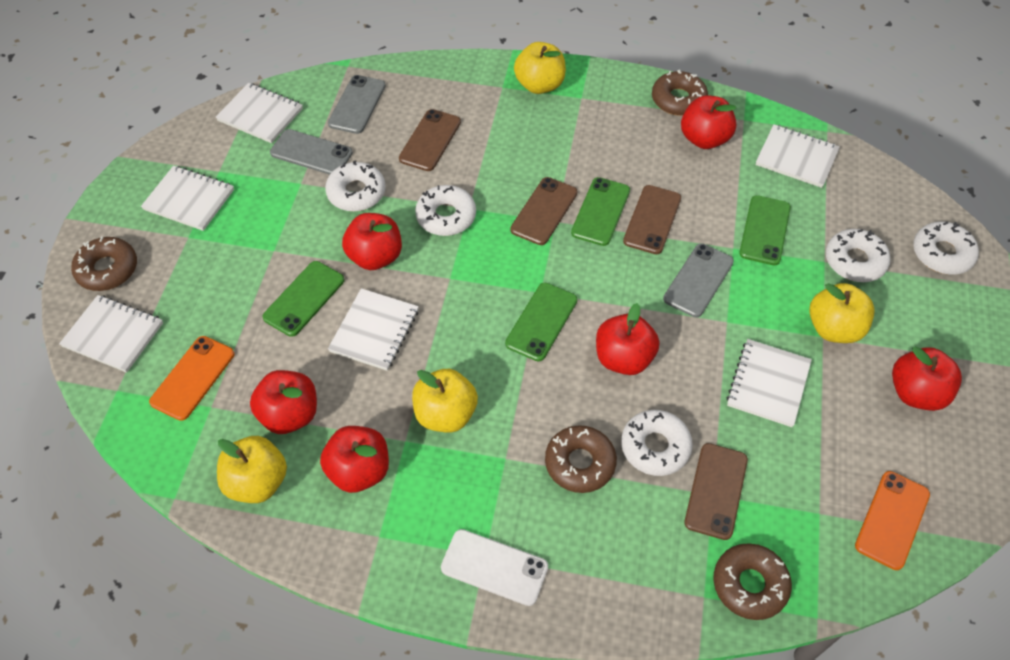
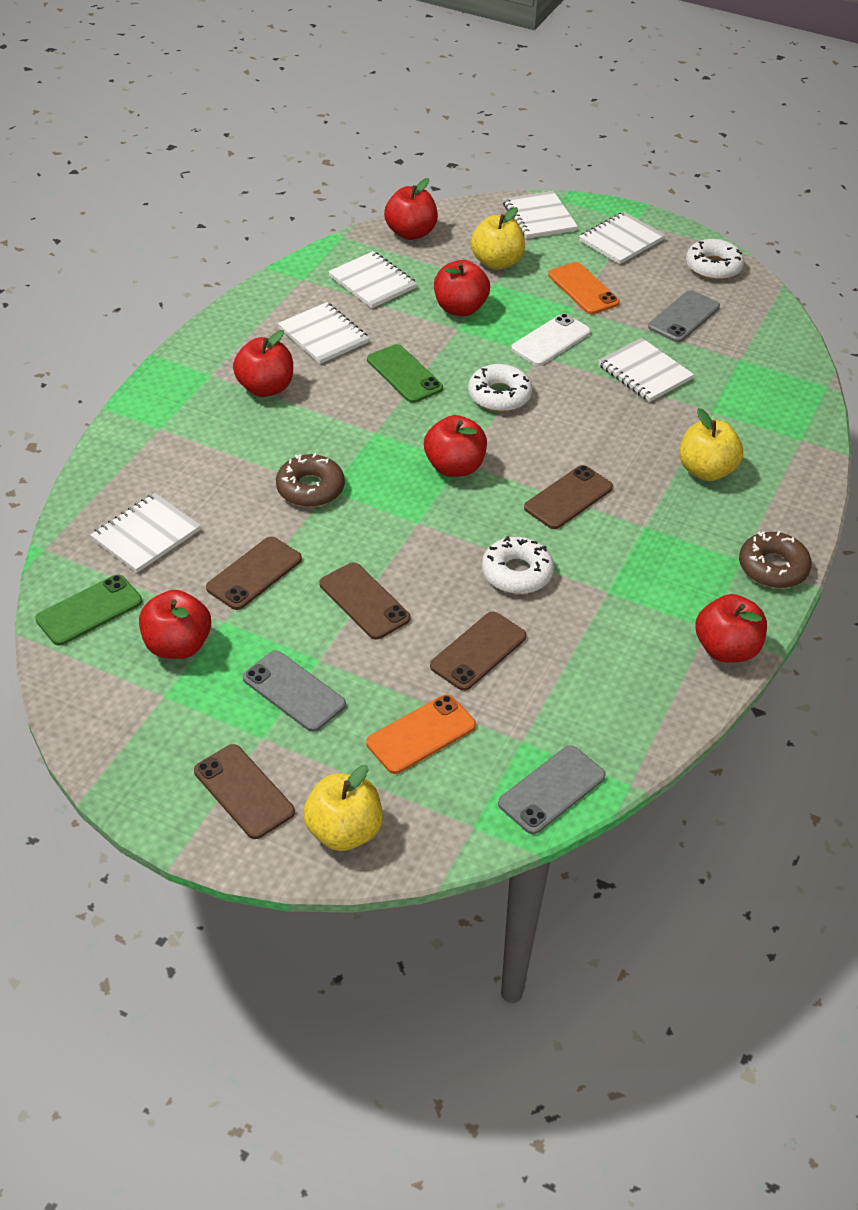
brown donut: [71,237,137,291] [545,425,617,493] [652,70,708,116] [713,543,792,620] = 4 -> [276,453,345,507] [739,531,812,588] = 2
brown phone: [399,109,461,171] [510,177,577,245] [623,185,681,254] [684,443,748,540] = 4 -> [194,744,295,839] [206,537,302,610] [319,563,411,640] [430,611,527,691] [524,465,613,529] = 5
green phone: [262,261,345,337] [505,283,577,361] [571,177,630,246] [739,195,791,265] = 4 -> [35,575,142,646] [367,344,443,403] = 2
white donut: [325,160,386,211] [415,185,476,236] [621,410,693,476] [826,229,891,282] [913,222,979,275] = 5 -> [468,364,532,412] [482,536,554,594] [686,239,744,280] = 3
yellow apple: [217,436,287,503] [412,369,478,433] [514,42,566,94] [809,283,875,343] = 4 -> [303,765,383,851] [471,207,525,270] [679,408,743,481] = 3

